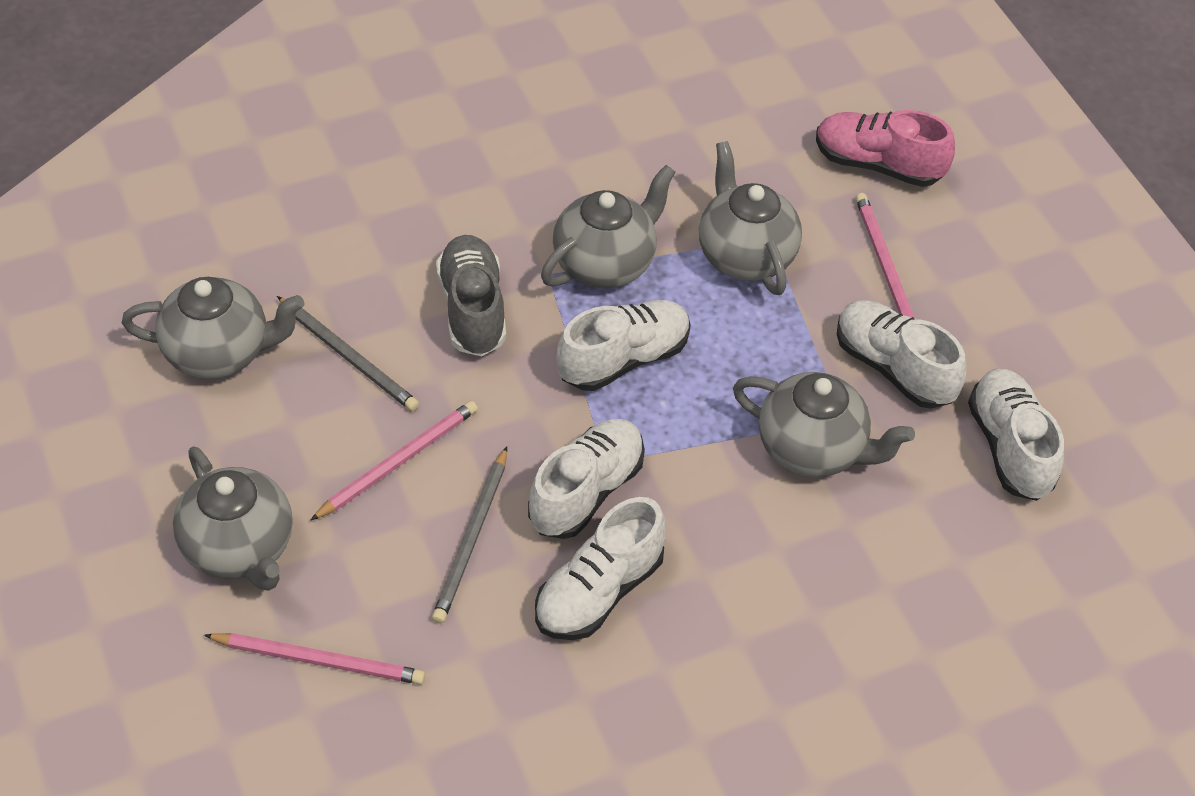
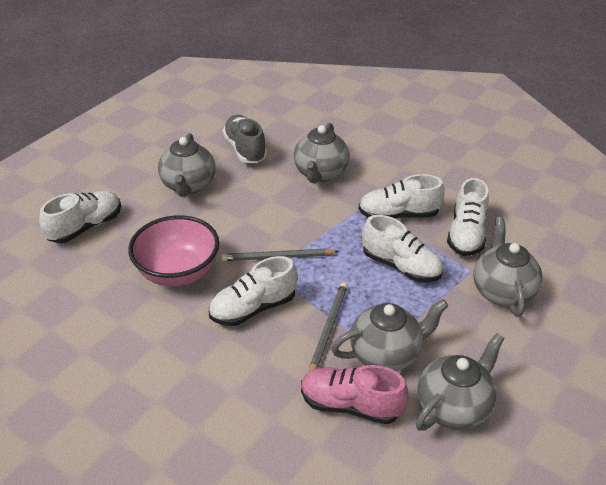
pink bowl: none = 0 -> [128,215,219,287] = 1
pink pencil: [204,633,425,684] [310,401,478,521] [855,193,915,318] = 3 -> none = 0

